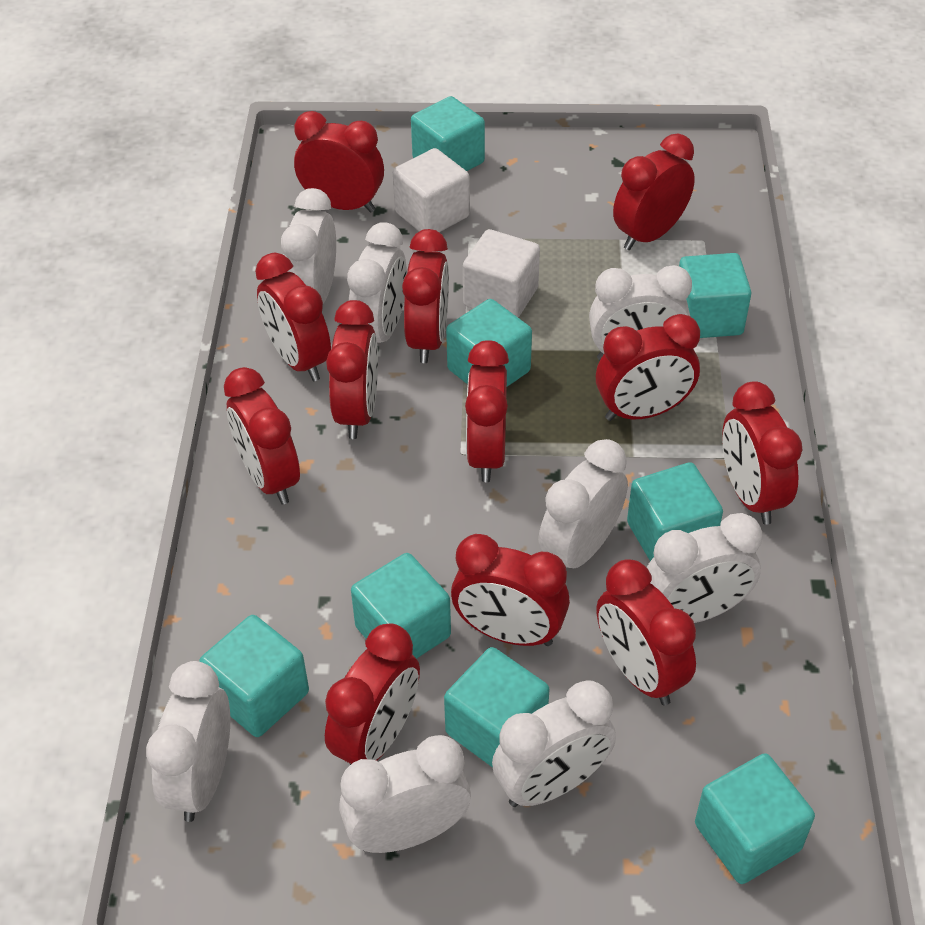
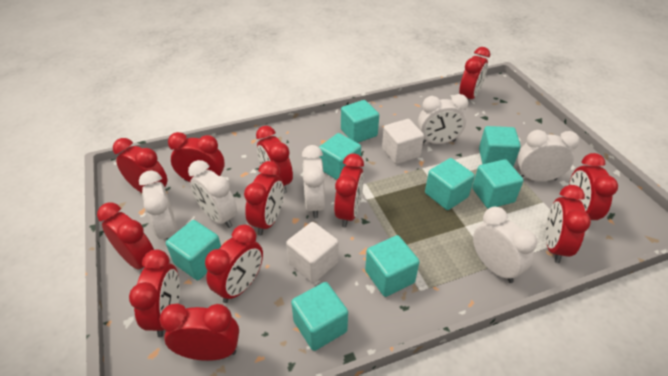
white clock: [146,661,230,822] [281,188,336,303] [339,735,471,853] [347,222,407,343] [492,680,616,807] [538,439,628,568] [589,265,692,360] [647,513,762,623] = 8 -> [139,170,178,240] [188,160,237,228] [302,145,325,218] [418,94,469,144] [473,207,537,283] [517,130,580,182] = 6

